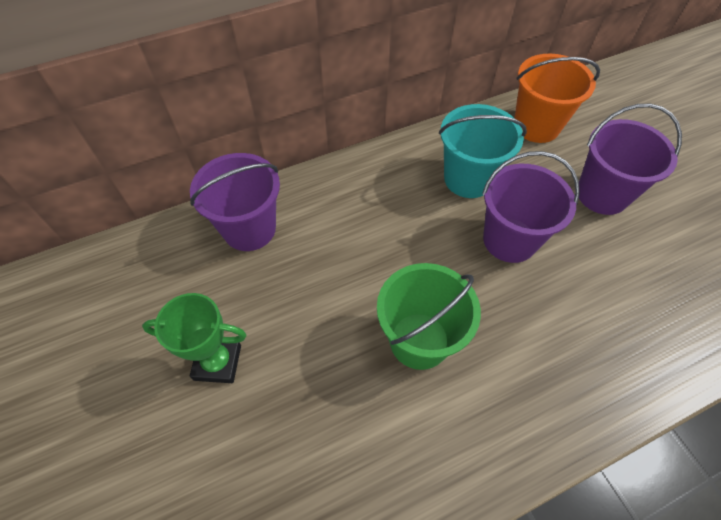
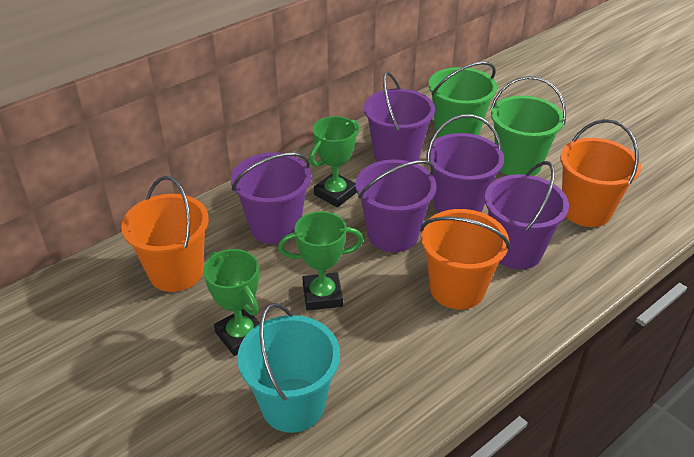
green bucket: [377,263,481,370] = 1 -> [428,62,497,138] [491,76,566,176] = 2
green trophy: [142,293,246,383] = 1 -> [203,249,260,356] [278,211,364,310] [310,116,359,207] = 3
orange bucket: [515,54,600,143] = 1 -> [121,176,209,292] [420,209,510,309] [560,119,641,227] = 3
purple bucket: [190,153,280,251] [482,151,580,263] [579,104,682,215] = 3 -> [231,152,311,244] [356,160,437,252] [364,72,435,162] [426,114,504,213] [484,161,569,270] = 5

